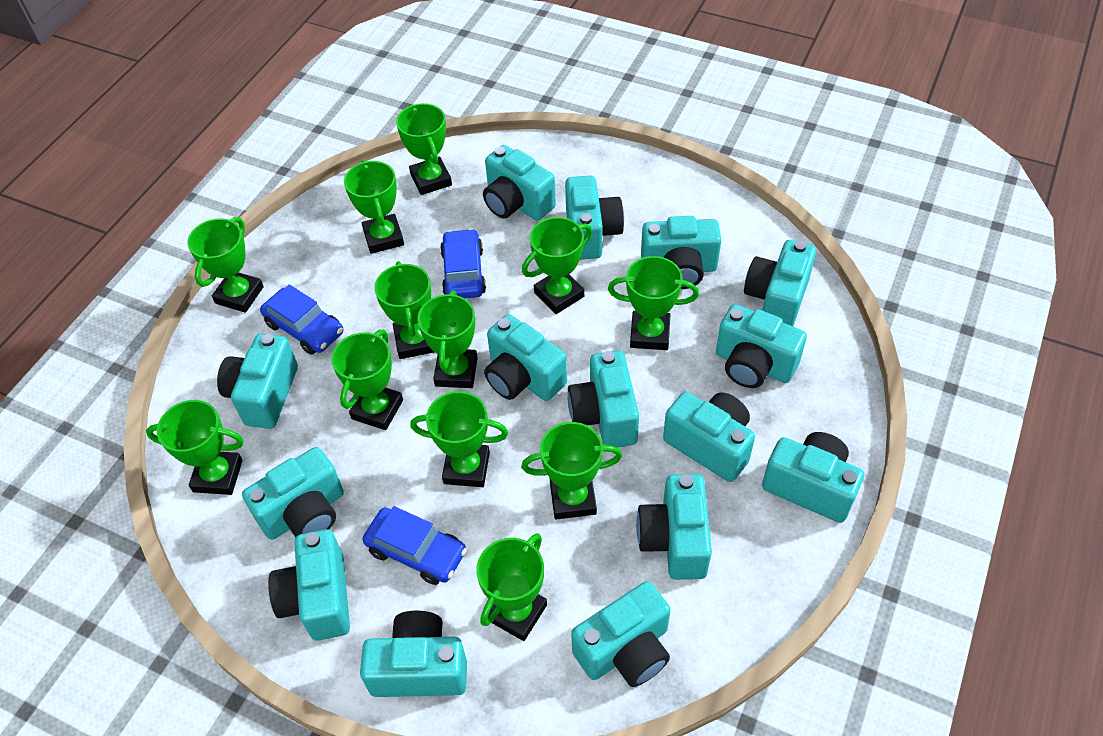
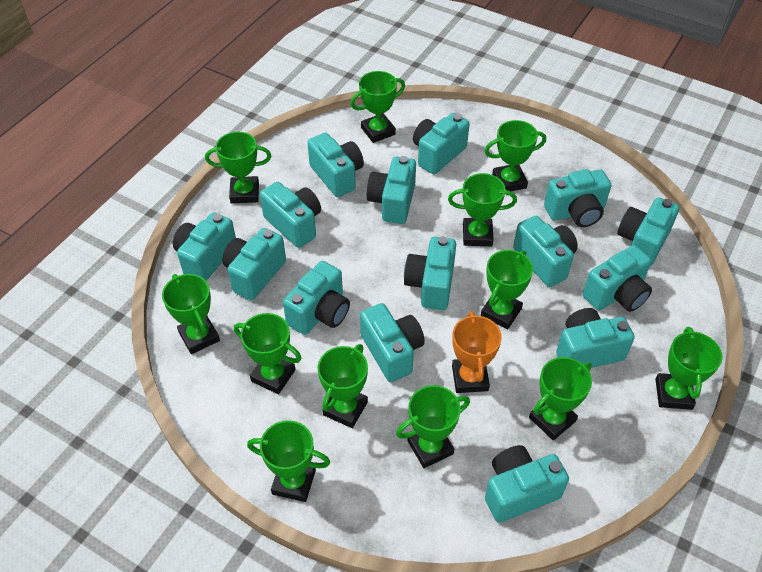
blue car: [260,284,343,355] [362,506,467,585] [440,228,486,299] = 3 -> none = 0
orange trophy: none = 0 -> [452,311,502,393] = 1

